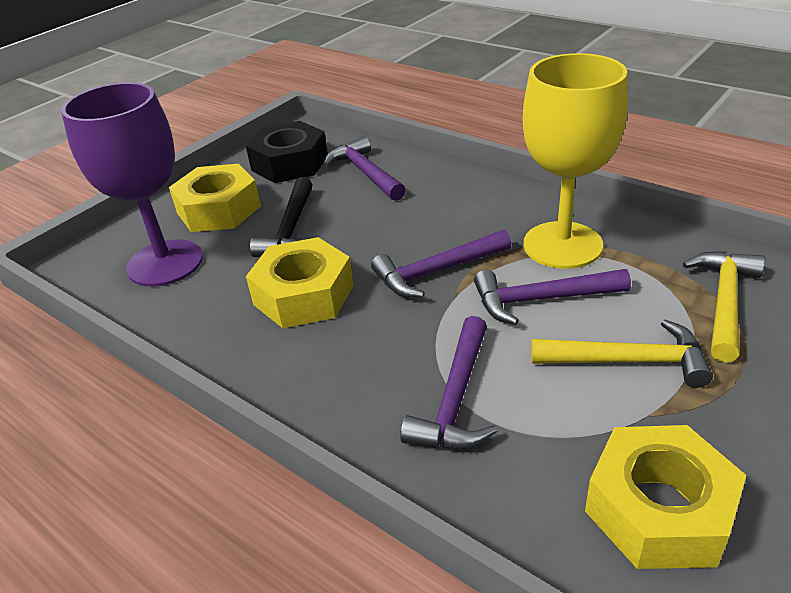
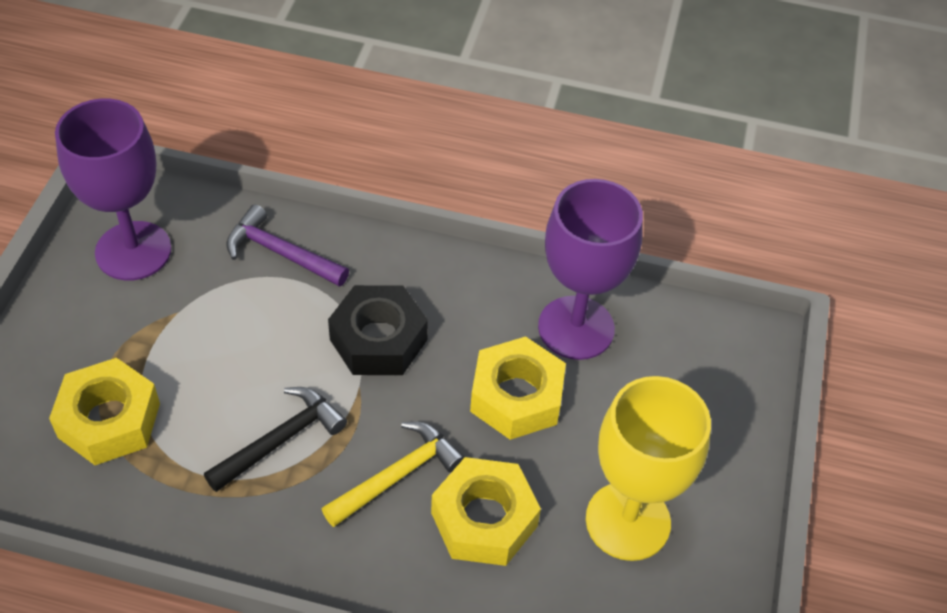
purple goblet: [61,82,203,287] = 1 -> [55,98,172,281] [538,179,643,360] = 2
purple hammer: [324,136,406,201] [371,230,511,298] [400,316,497,449] [474,269,631,325] = 4 -> [226,204,349,287] = 1
yellow hammer: [531,319,713,388] [683,251,765,363] = 2 -> [322,422,465,527] = 1

